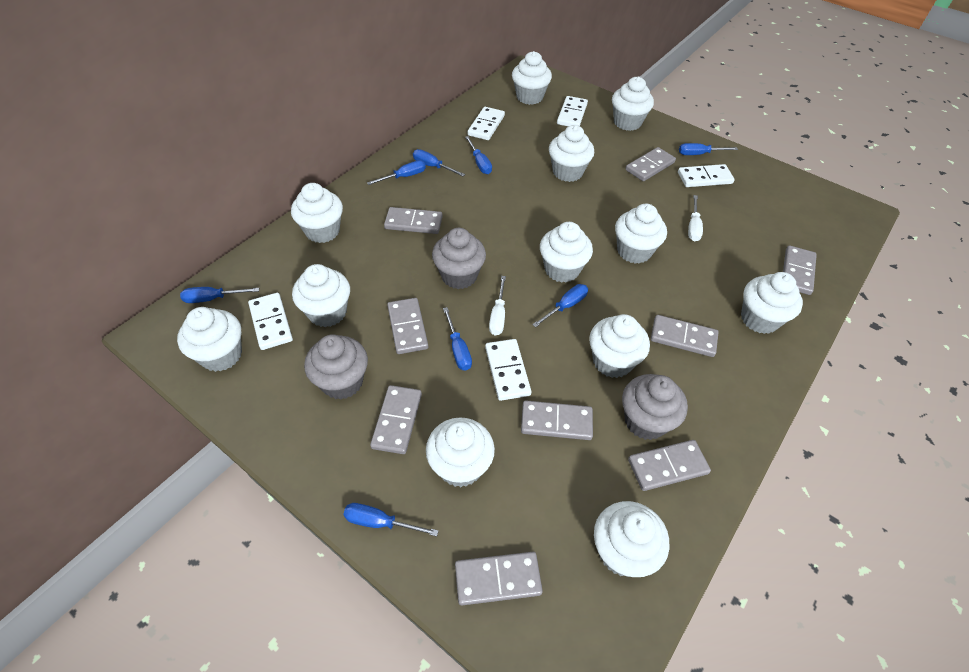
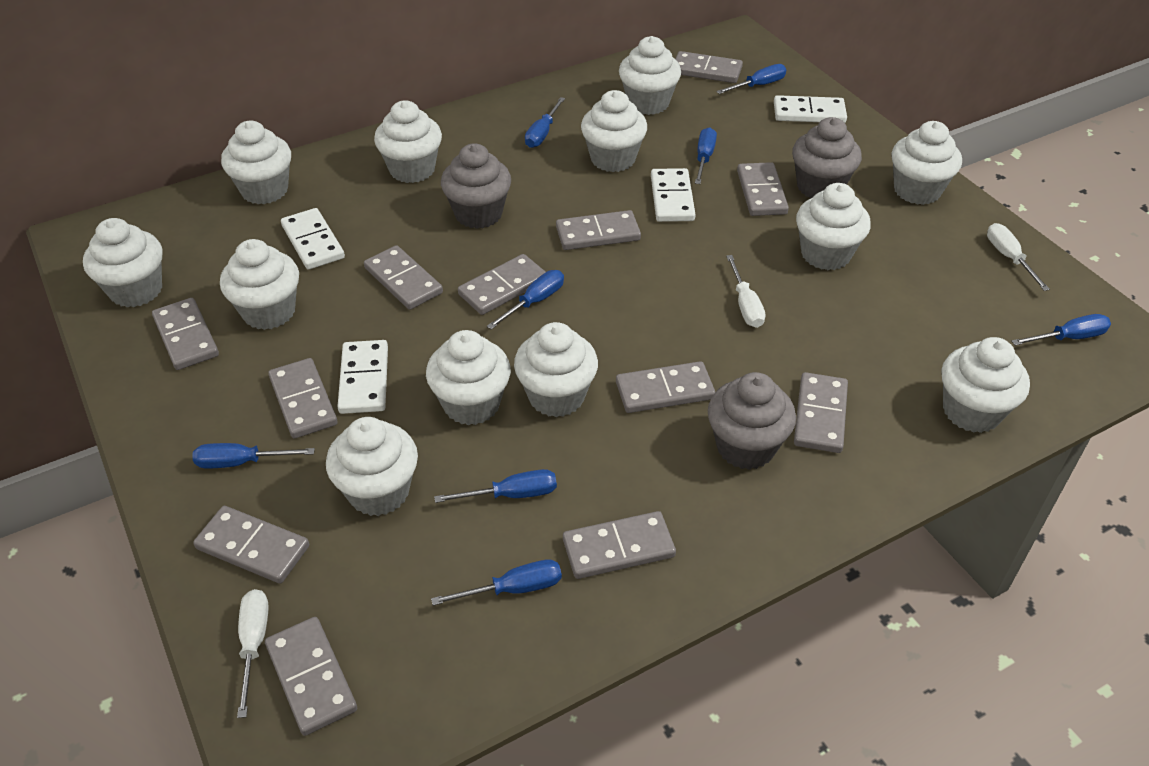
grey domino: [370,385,422,454] [384,207,443,234] [387,298,428,354] [455,552,543,605] [521,400,593,440] [626,147,676,181] [628,440,711,491] [651,315,719,357] [783,246,817,295] = 9 -> [152,298,219,370] [193,506,309,583] [265,617,357,736] [268,358,338,439] [364,245,443,310] [458,254,546,315] [556,210,641,250] [563,511,676,579] [616,361,715,413] [675,51,743,83] [737,162,789,216] [794,372,848,453] = 12
white domino: [248,293,293,350] [468,107,505,140] [485,339,531,401] [557,96,588,126] [678,164,735,187] = 5 -> [281,208,345,270] [337,340,388,414] [651,168,696,222] [774,95,847,123] = 4
white screwdriver: [489,276,506,336] [688,195,703,242] = 2 -> [237,589,269,718] [726,255,765,328] [987,223,1050,291] = 3

